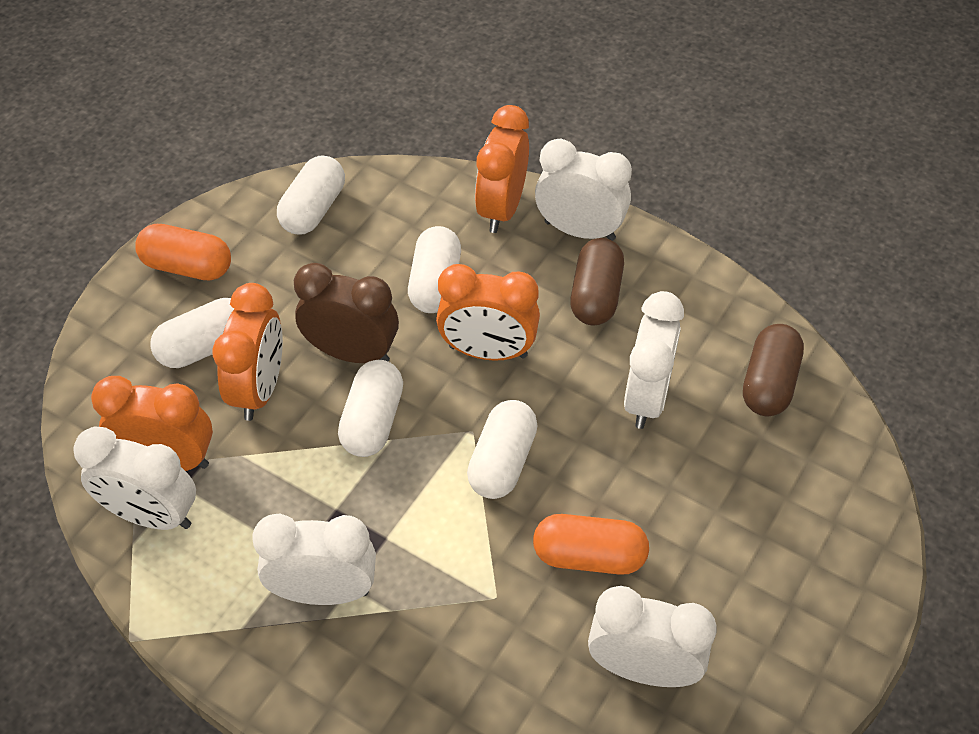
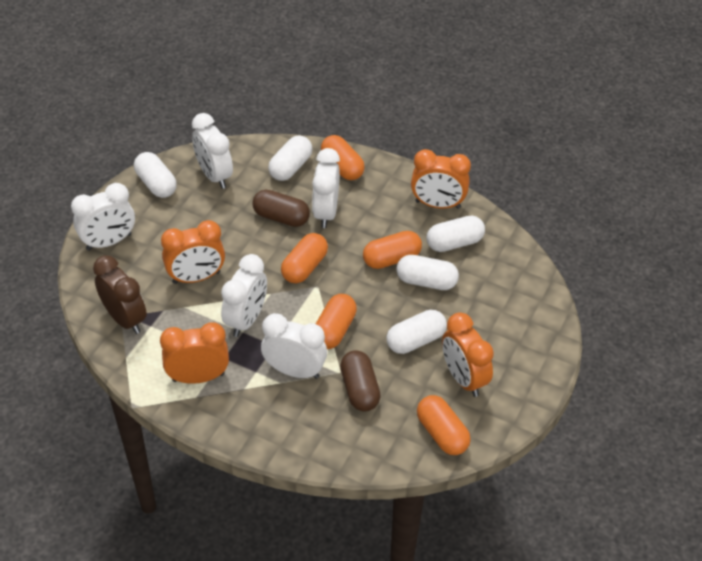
orange capsule: [135,224,231,281] [533,514,649,575] = 2 -> [281,233,328,283] [316,294,357,349] [321,135,365,180] [363,231,422,269] [417,395,471,455] = 5

